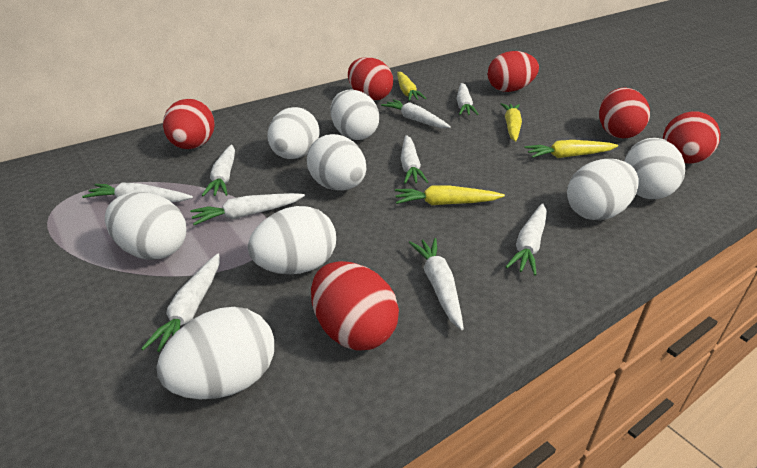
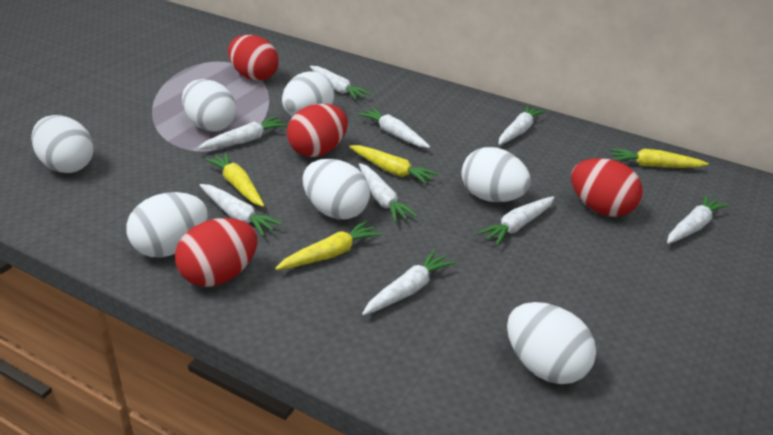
red egg: [163,99,215,149] [311,261,399,351] [348,57,393,101] [488,51,539,92] [599,88,650,138] [663,111,720,164] = 6 -> [175,218,257,287] [228,35,279,81] [287,104,348,157] [571,158,643,217] = 4
white egg: [105,192,186,260] [156,307,274,399] [248,206,336,275] [267,107,320,159] [307,134,366,191] [331,90,379,140] [567,159,639,220] [624,138,685,199] = 8 -> [31,115,94,173] [127,192,208,258] [182,79,236,132] [282,71,335,116] [303,159,370,220] [461,147,531,202] [507,302,596,384] = 7

